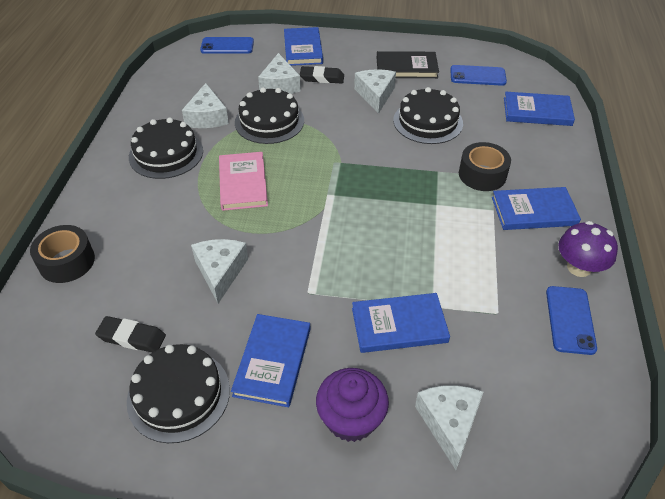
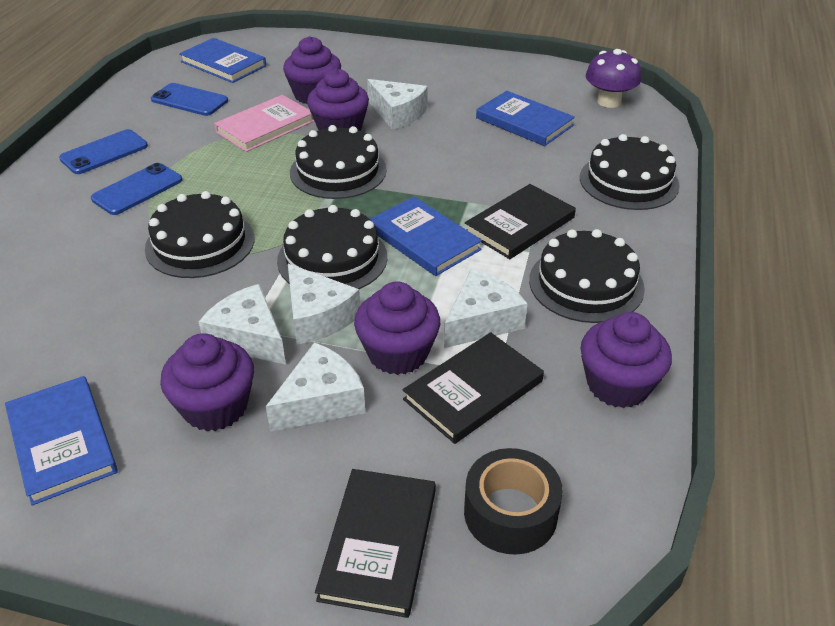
black book: [377,51,439,78] = 1 -> [315,469,436,618] [403,332,544,444] [465,184,576,259] = 3
black cake: [127,344,230,443] [129,117,203,179] [235,87,304,144] [393,87,463,144] = 4 -> [145,191,254,278] [277,205,387,289] [290,125,387,199] [529,229,645,323] [580,134,680,210] = 5
black eraser: [95,316,166,353] [300,66,344,83] = 2 -> none = 0
black tape: [30,225,95,283] [459,142,511,191] = 2 -> [464,448,563,555] = 1
blue book: [231,314,310,407] [284,27,323,66] [352,293,450,353] [492,187,581,230] [504,92,575,126] = 5 -> [5,376,118,505] [179,38,266,83] [370,197,482,276] [476,91,575,146] = 4
purple cupcake: [316,368,389,442] = 1 -> [160,333,254,431] [283,36,341,105] [307,69,369,131] [354,282,440,375] [581,312,672,408] = 5

